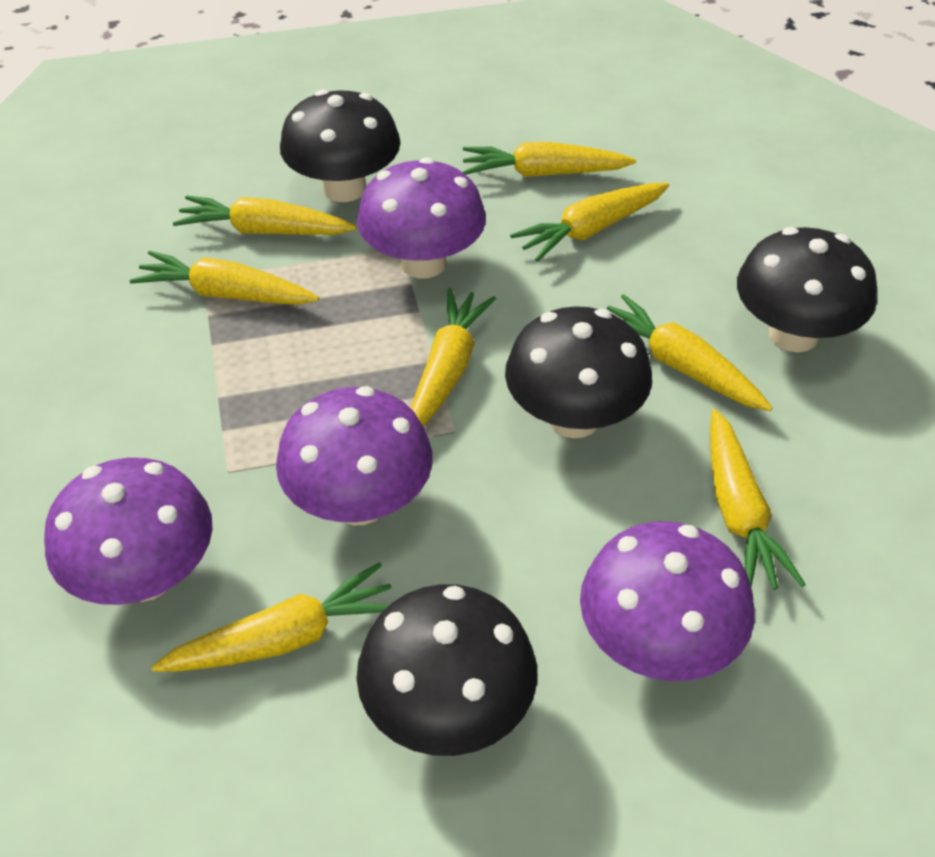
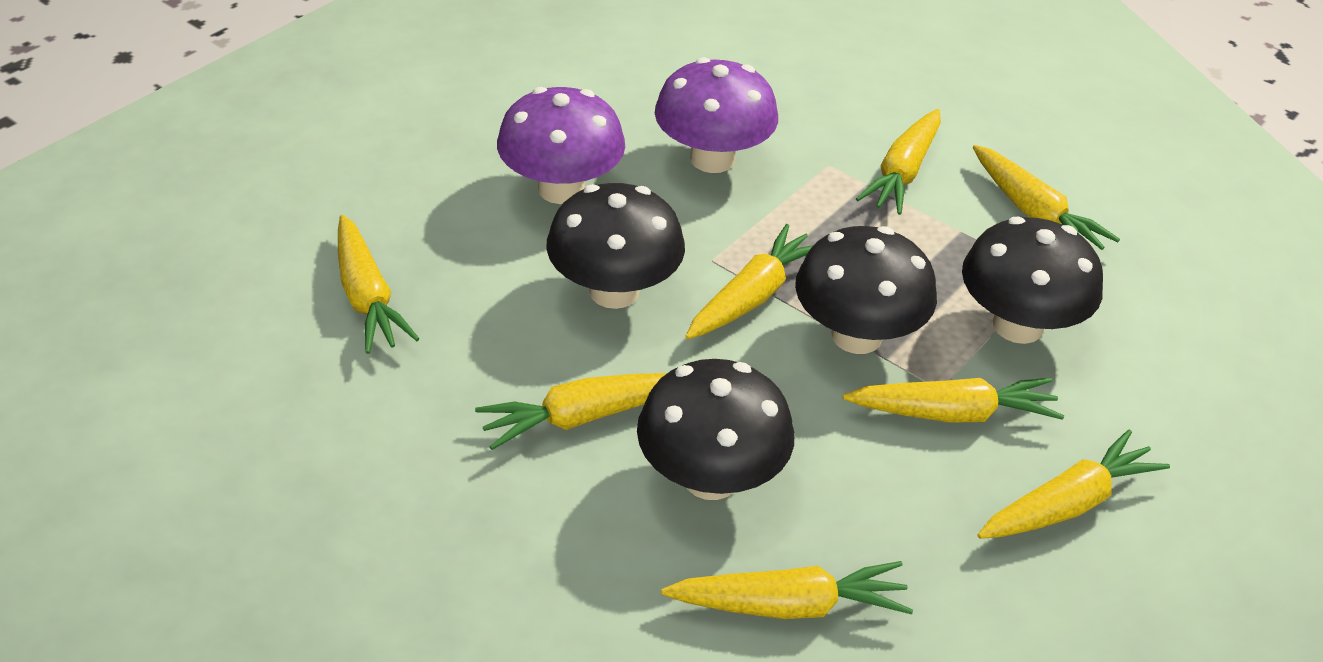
purple mushroom: [44,458,213,605] [276,386,433,525] [357,157,486,279] [580,521,754,681] = 4 -> [497,87,625,204] [655,57,778,173] = 2

